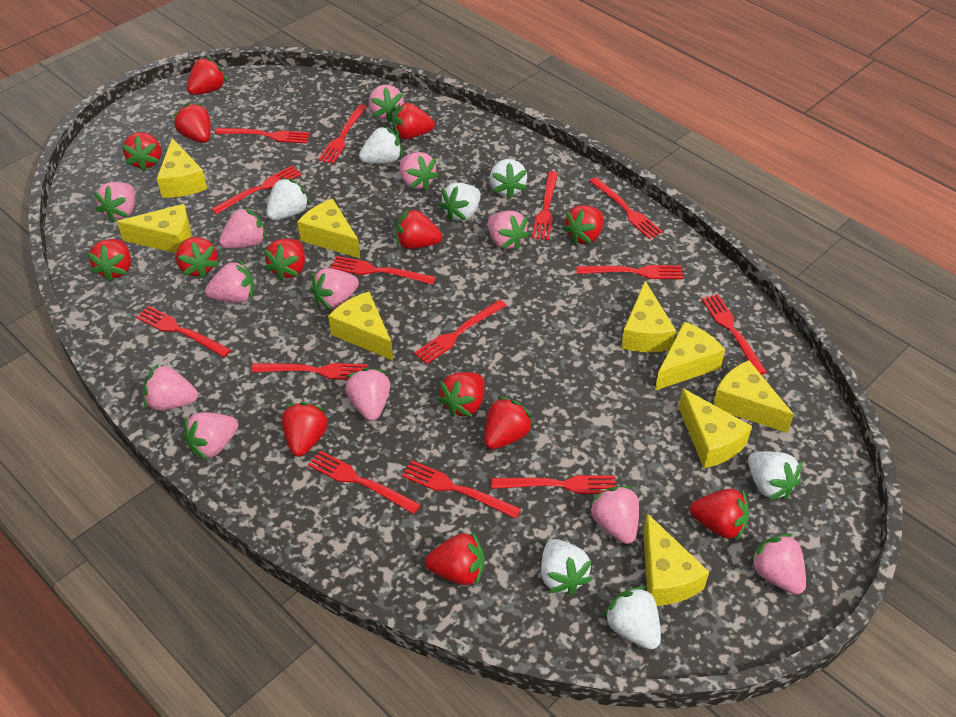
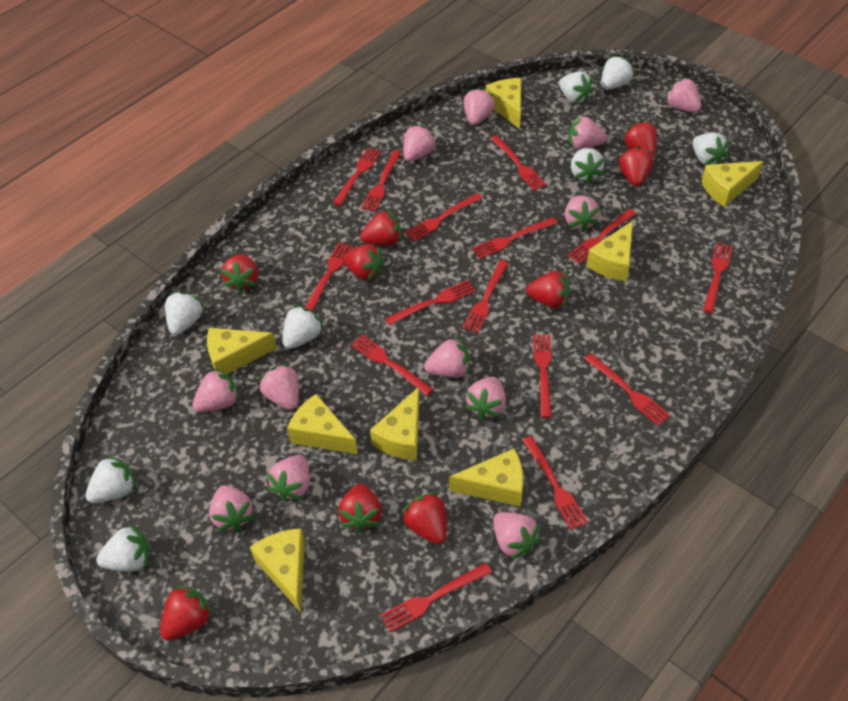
red fork: [136,305,231,357] [212,166,302,214] [215,128,310,144] [251,363,368,380] [308,451,421,514] [318,104,367,164] [331,256,436,285] [402,461,521,519] [414,300,507,364] [491,475,616,494] [532,171,558,240] [576,265,683,279] [589,177,663,239] [702,294,767,375] = 14 -> [305,242,353,312] [333,148,381,206] [351,334,433,396] [361,151,401,212] [380,563,492,632] [385,280,476,325] [405,193,482,242] [463,260,509,333] [472,217,557,259] [490,135,546,191] [522,436,588,530] [533,334,552,418] [568,209,636,264] [584,353,670,425] [703,243,733,313] = 15
red strawberry: [87,239,131,282] [122,132,161,172] [173,103,211,143] [176,237,219,279] [187,57,227,95] [264,239,305,281] [281,402,329,457] [393,103,435,140] [396,209,442,249] [425,531,484,586] [438,372,484,417] [484,396,534,449] [562,205,604,245] [690,489,749,541] = 14 -> [160,585,213,641] [221,254,258,293] [338,483,382,533] [343,244,384,281] [360,209,401,246] [402,492,447,544] [526,270,570,308] [619,146,653,186] [622,121,657,157] = 9
white strawberry: [266,178,310,220] [359,126,402,164] [439,183,481,222] [490,159,527,199] [541,539,592,595] [603,586,661,650] [748,451,802,500] = 7 -> [85,455,136,503] [96,524,150,572] [165,291,204,335] [282,305,324,349] [559,71,594,103] [571,148,605,184] [601,56,634,90] [692,133,729,165] = 8
yellow cheese: [117,204,191,253] [157,138,207,198] [297,199,360,258] [328,292,393,360] [621,281,676,352] [643,513,709,606] [655,321,725,390] [679,388,752,468] [713,360,794,433] = 9 -> [207,328,277,375] [250,528,305,612] [287,394,358,454] [370,387,420,460] [449,449,523,507] [486,78,521,129] [587,221,633,281] [701,161,764,207] = 8

